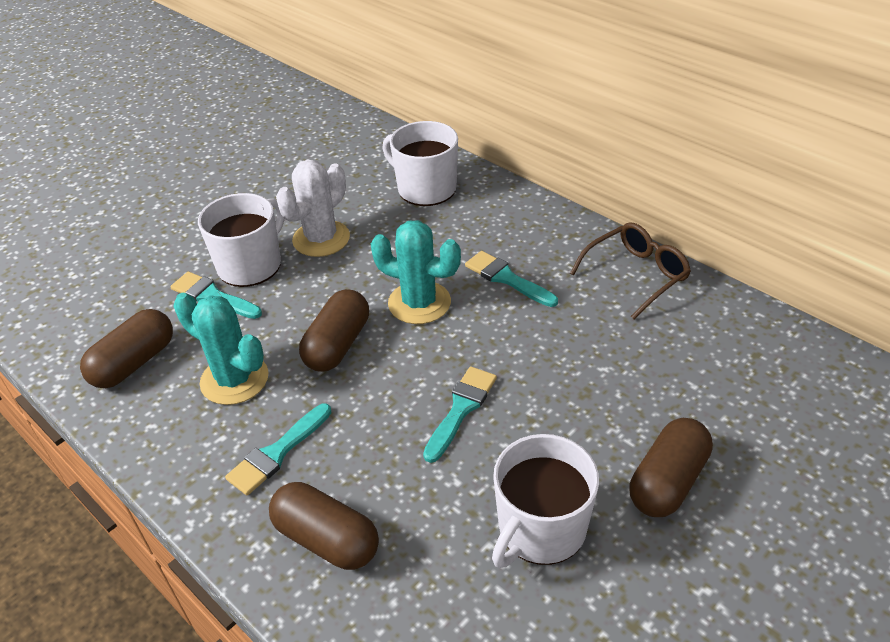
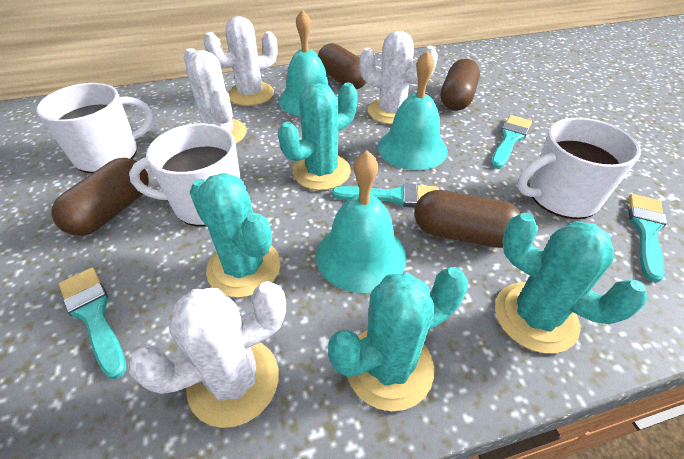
brown glasses: [570,222,691,319] = 1 -> none = 0
turquoise bell: none = 0 -> [279,9,338,116] [316,150,407,293] [378,50,448,170] = 3
turquoise cactus: [174,293,268,405] [371,220,461,324] = 2 -> [190,173,280,298] [278,82,358,190] [328,267,468,411] [495,213,647,353] = 4
white cactus: [276,160,350,257] = 1 -> [128,281,286,428] [184,48,247,144] [203,16,278,106] [359,31,438,125] = 4

